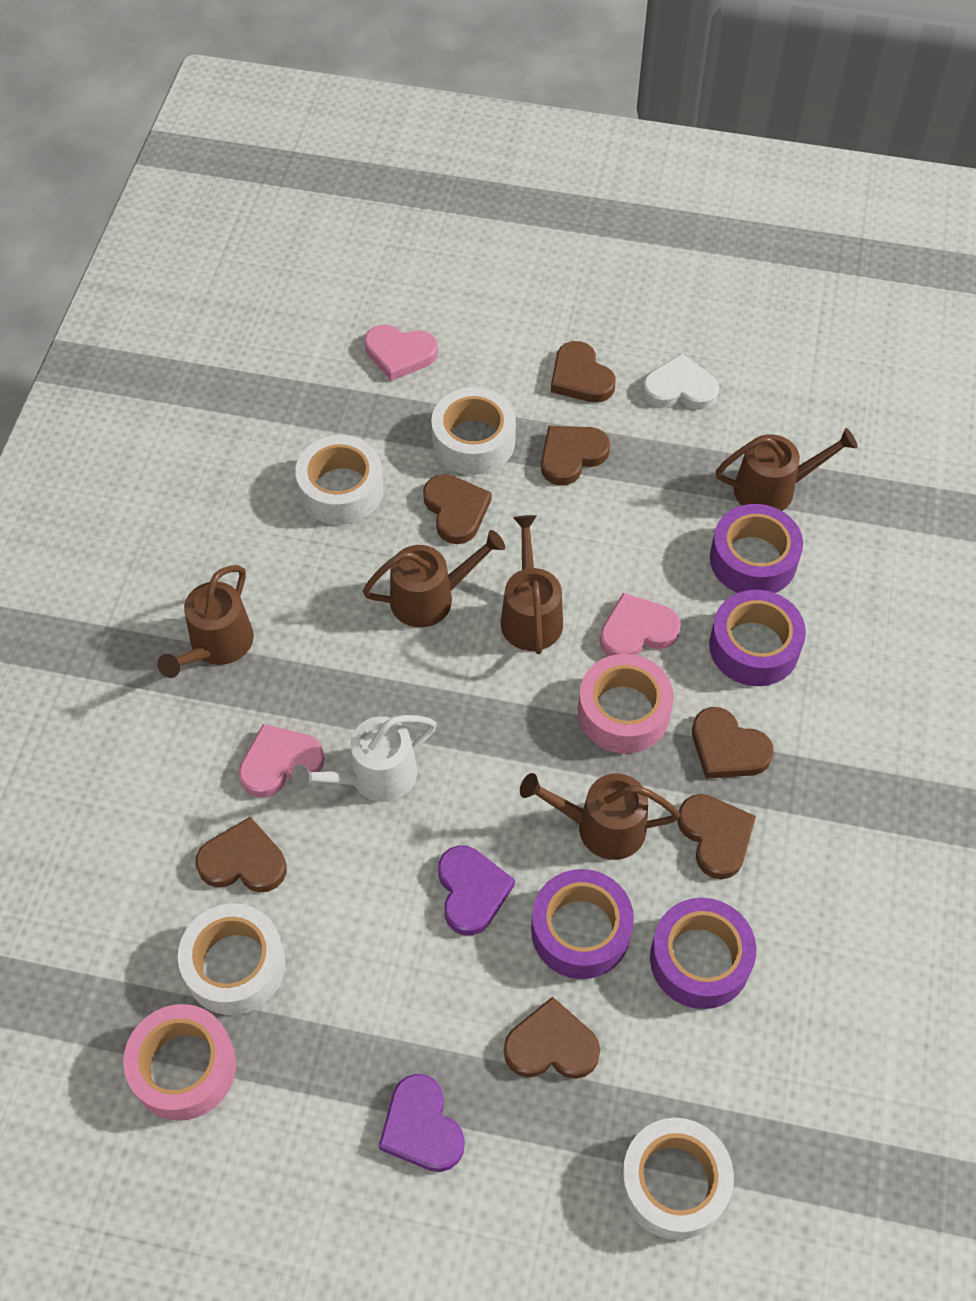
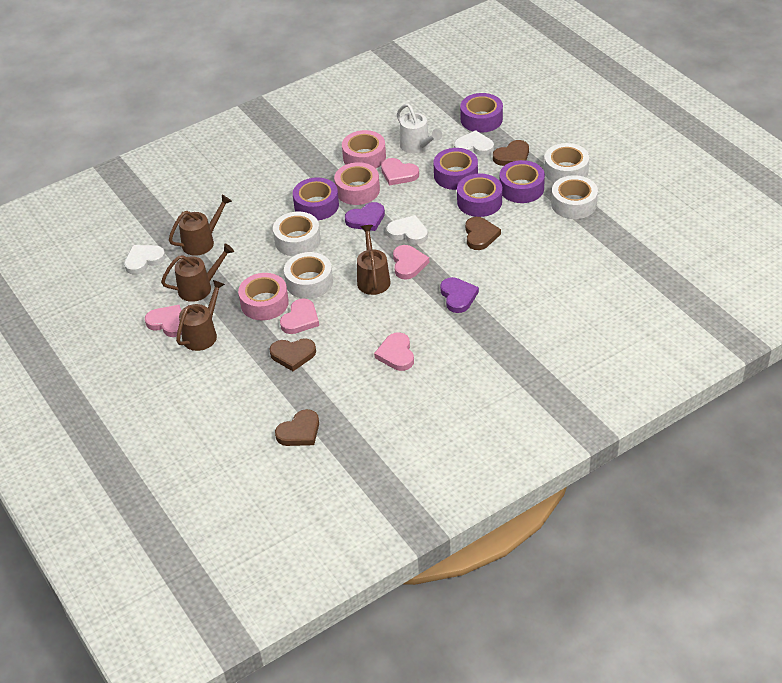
brown heart: [196,817,287,892] [423,474,492,544] [504,997,600,1079] [541,426,610,486] [551,341,616,403] [677,794,756,879] [692,707,774,779] = 7 -> [269,338,316,371] [275,409,319,446] [465,217,501,250] [493,140,529,166] = 4
brown watering can: [157,565,254,678] [363,530,505,627] [501,515,563,654] [520,773,680,860] [716,428,858,511] = 5 -> [161,243,234,302] [169,195,232,256] [176,280,225,351] [357,225,390,295] = 4
pink heart: [239,724,325,798] [365,325,438,381] [600,593,681,656] = 3 -> [145,305,182,337] [280,298,319,334] [374,332,414,371] [381,158,419,185] [393,245,429,279] = 5
pink tape: [123,1004,236,1121] [578,654,674,754] = 2 -> [238,273,289,320] [334,162,380,205] [342,130,386,168] = 3
purple tape: [531,869,634,979] [650,898,756,1009] [709,590,806,686] [710,504,803,593] = 4 -> [293,177,339,220] [434,148,478,190] [457,174,502,217] [460,93,503,133] [500,160,545,203] = 5
white heart: [642,354,719,410] = 1 -> [124,245,165,275] [386,215,428,245] [454,130,494,156] = 3

